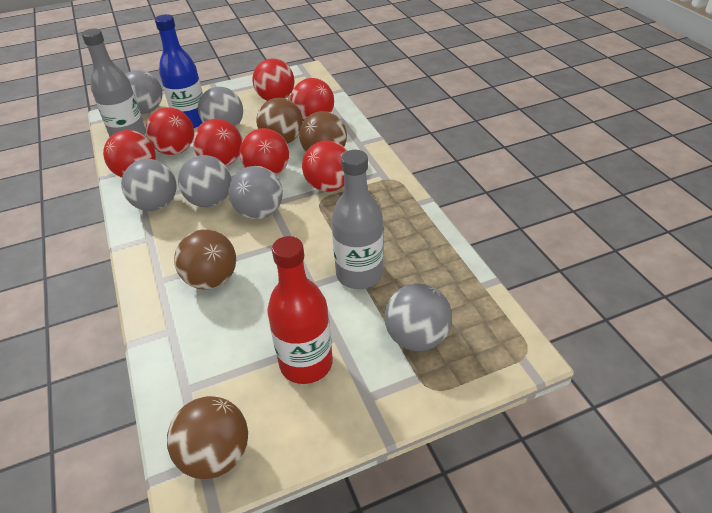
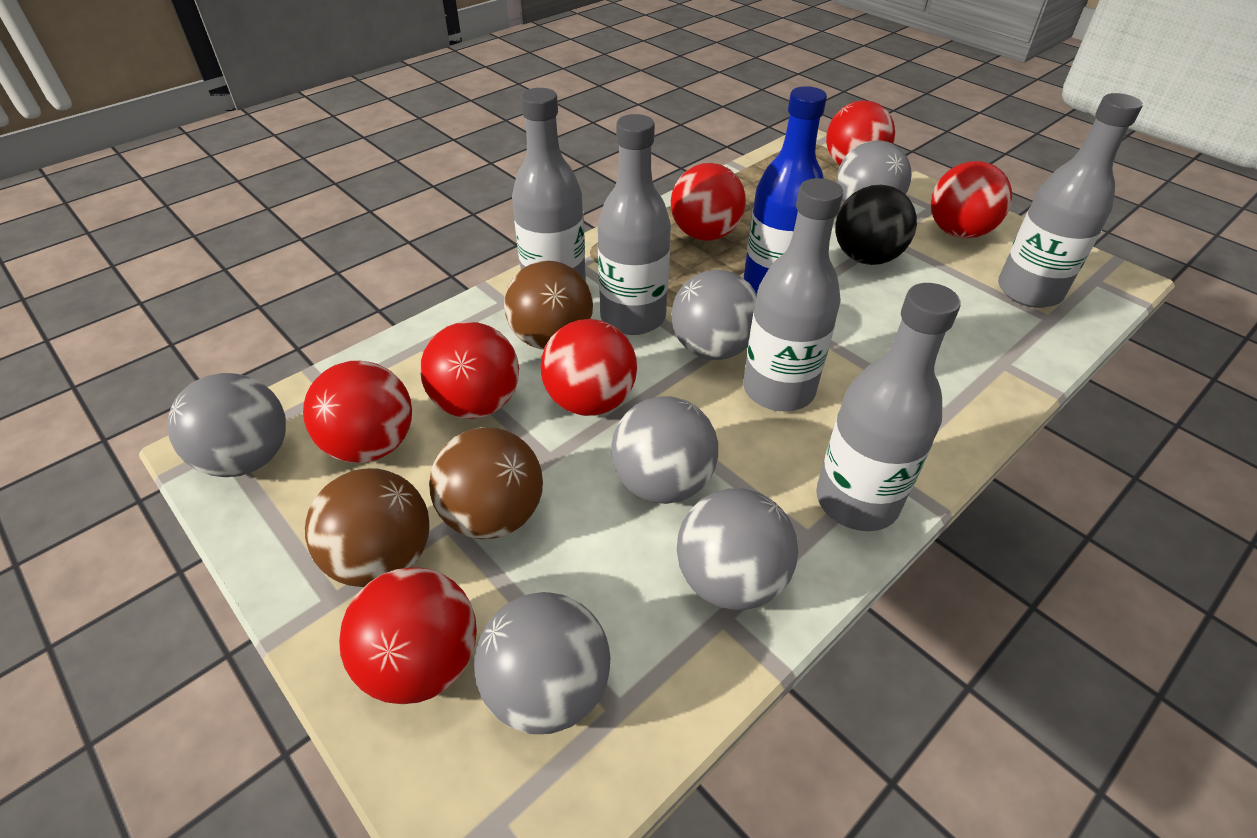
black ball: none = 0 -> [835,185,917,265] = 1
brown ball: [167,396,248,479] [174,229,236,290] [256,98,303,144] [299,111,347,152] = 4 -> [305,468,430,587] [429,427,543,539] [504,261,593,350] = 3
grey bottle: [82,29,146,137] [331,150,383,289] = 2 -> [512,88,586,281] [597,114,671,335] [743,178,843,412] [816,283,961,531] [998,93,1143,308] = 5
red bottle: [267,236,333,384] = 1 -> none = 0

